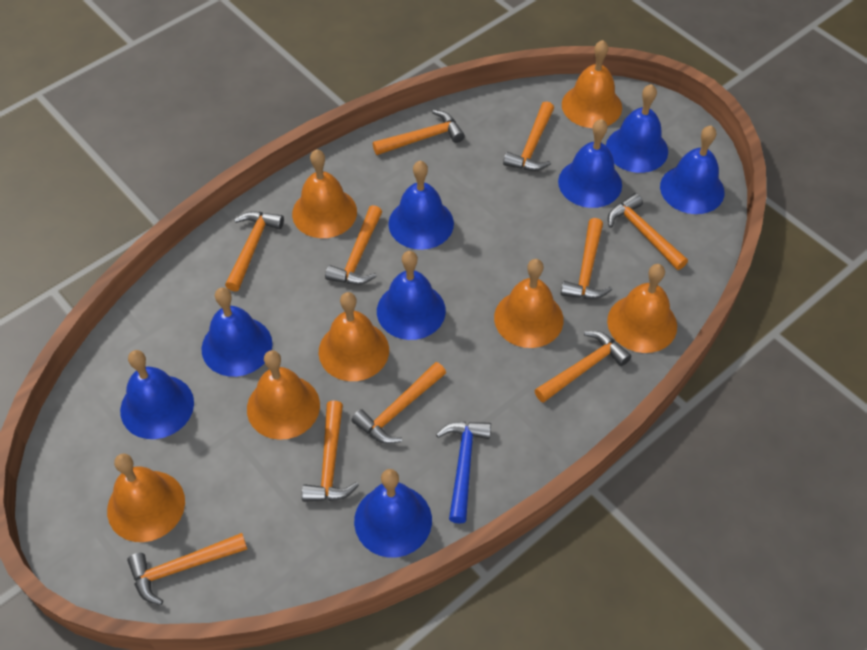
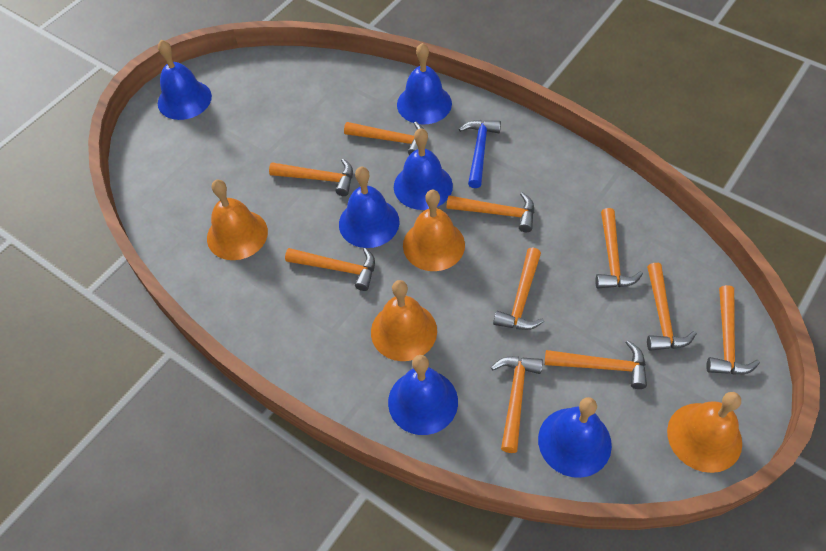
blue bell: [120,350,194,439] [201,287,272,377] [354,469,432,558] [377,251,446,340] [388,161,454,250] [558,119,622,208] [606,84,668,173] [660,125,724,214] = 8 -> [158,40,212,120] [339,167,400,248] [388,355,458,435] [394,128,453,210] [397,43,452,125] [538,397,612,478] = 6
orange bell: [107,453,185,542] [247,350,320,440] [292,149,357,238] [319,292,389,381] [494,259,563,348] [562,40,622,128] [607,264,677,353] = 7 -> [207,179,268,260] [371,280,437,361] [403,190,465,271] [667,392,742,473] = 4

